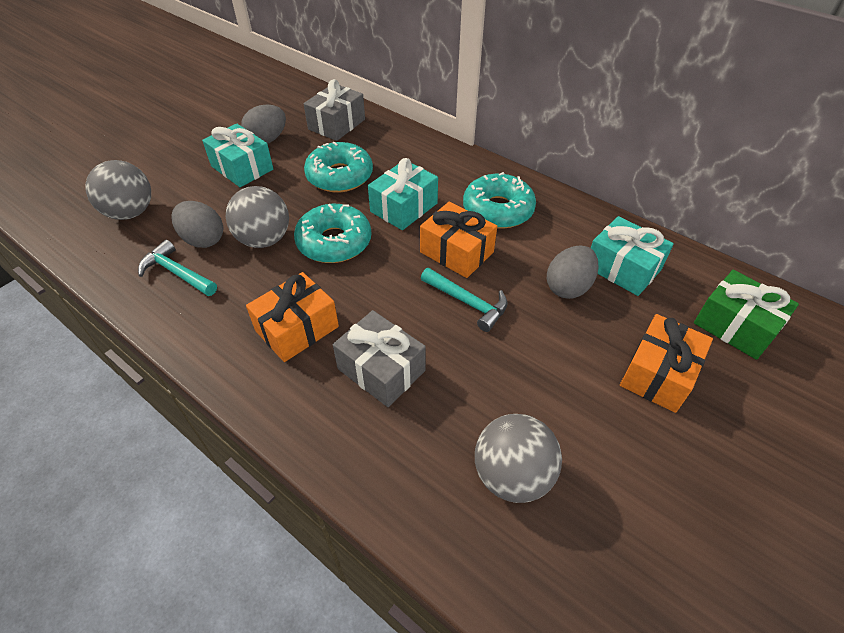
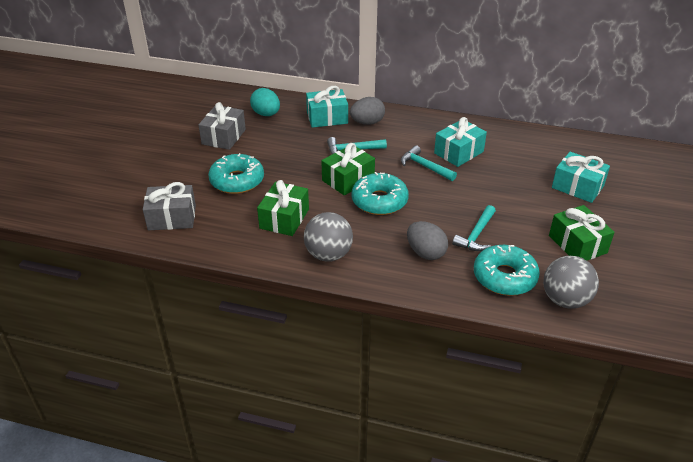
green gift: [694,270,799,360] = 1 -> [257,180,309,236] [321,143,375,195] [549,205,615,261] = 3
grey ball: [85,160,151,220] [226,186,289,248] [475,414,562,503] = 3 -> [304,212,353,262] [543,256,599,309] = 2
grey egg: [171,201,223,248] [241,105,286,144] [547,245,599,299] = 3 -> [350,97,385,125] [407,221,448,260] = 2
orange gift: [246,272,339,362] [420,202,497,278] [620,314,713,413] = 3 -> none = 0
turquoise egg: none = 0 -> [250,88,280,116] = 1
turquoise hammer: [138,240,217,296] [421,268,508,332] = 2 -> [327,137,387,154] [401,145,457,181] [452,205,496,251] = 3

